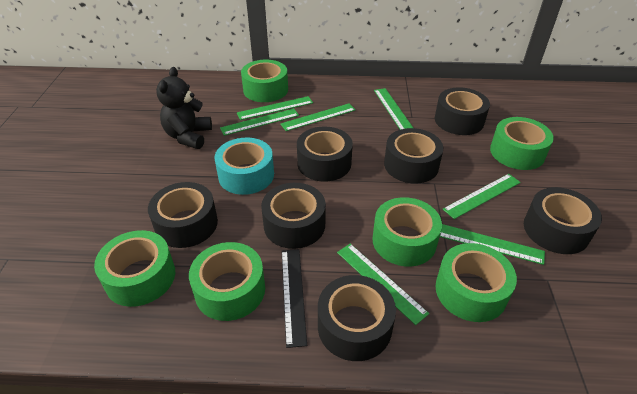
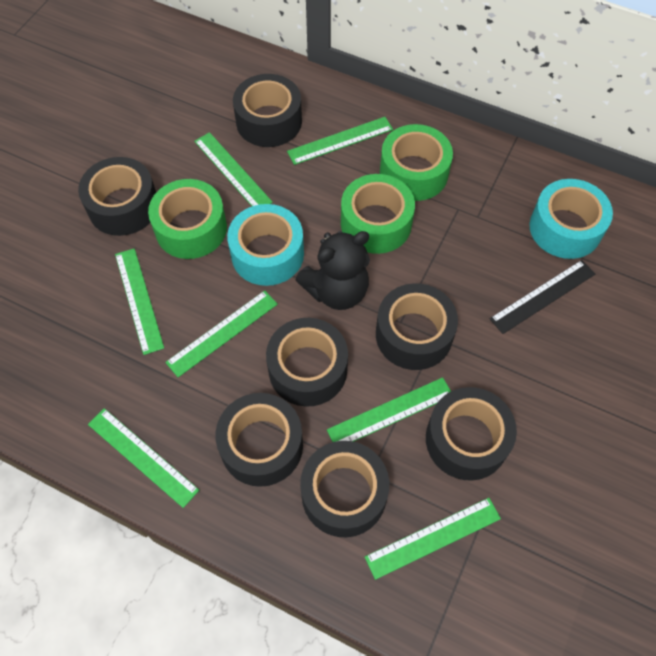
green tape: [94,230,175,307] [189,242,265,321] [241,60,288,102] [373,197,442,267] [435,243,517,322] [490,117,554,170] = 6 -> [148,179,227,259] [341,174,415,254] [380,124,453,201] = 3
turquoise tape: [214,138,274,195] = 1 -> [227,204,304,286] [529,179,613,259] = 2

